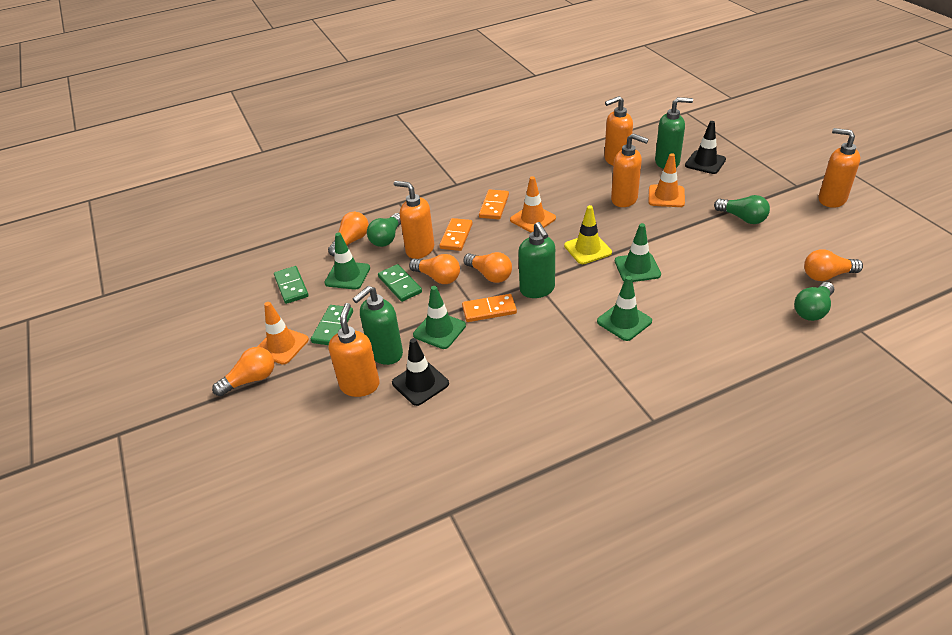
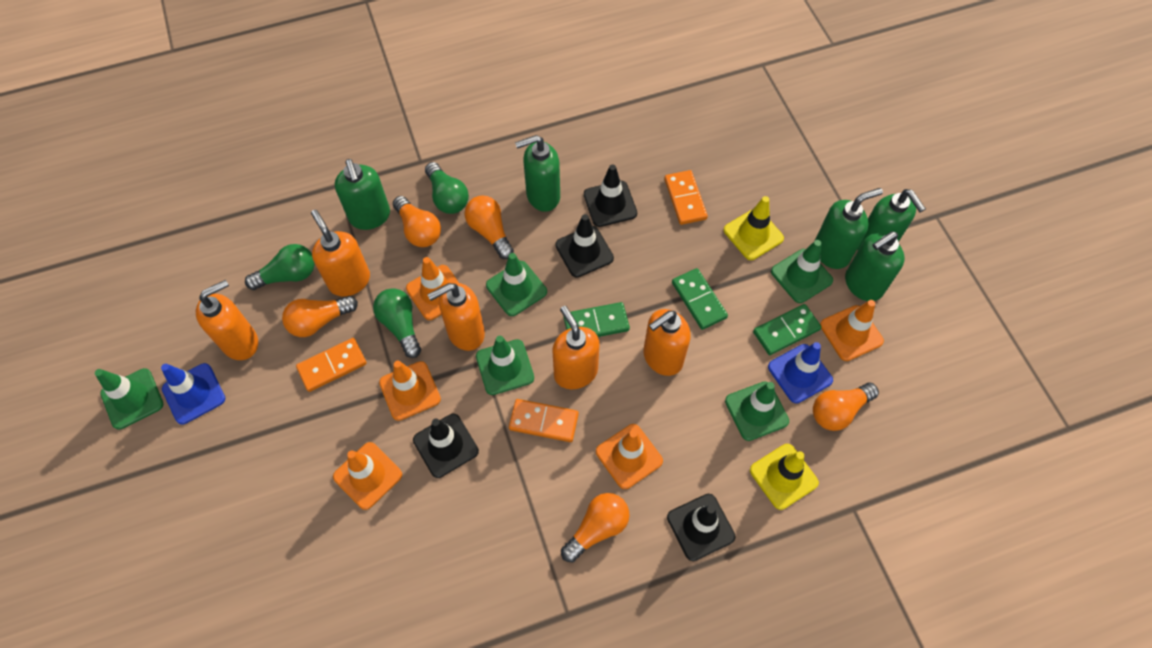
black traffic cone: [392,338,449,406] [685,121,726,174] = 2 -> [413,414,479,478] [555,214,614,278] [584,164,637,227] [667,494,735,561] = 4
blue traffic cone: none = 0 -> [161,363,225,425] [768,342,833,403] = 2
green soap dispenser: [353,286,403,365] [518,222,555,298] [655,97,693,169] = 3 -> [335,159,390,230] [515,135,560,212] [815,188,883,269] [845,231,905,301] [857,189,926,250] = 5
green traffic cone: [324,233,370,290] [413,286,466,349] [597,276,652,341] [615,223,661,282] = 4 -> [95,368,163,430] [476,336,534,395] [486,253,547,316] [725,382,789,441] [771,240,833,303] = 5
orange traffic cone: [257,302,309,365] [510,176,556,233] [649,153,685,207] = 3 -> [333,442,402,510] [379,361,441,421] [406,257,459,320] [596,424,663,489] [820,300,884,361] = 5
yellow traffic cone: [564,205,612,264] = 1 -> [723,196,784,260] [750,444,819,510] = 2

